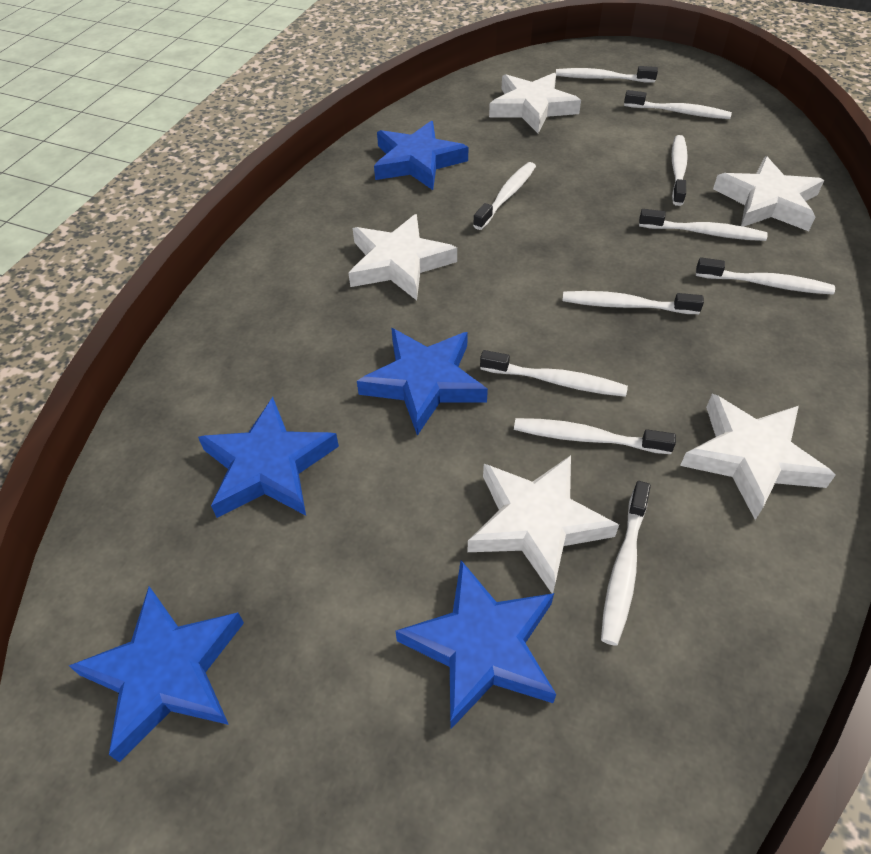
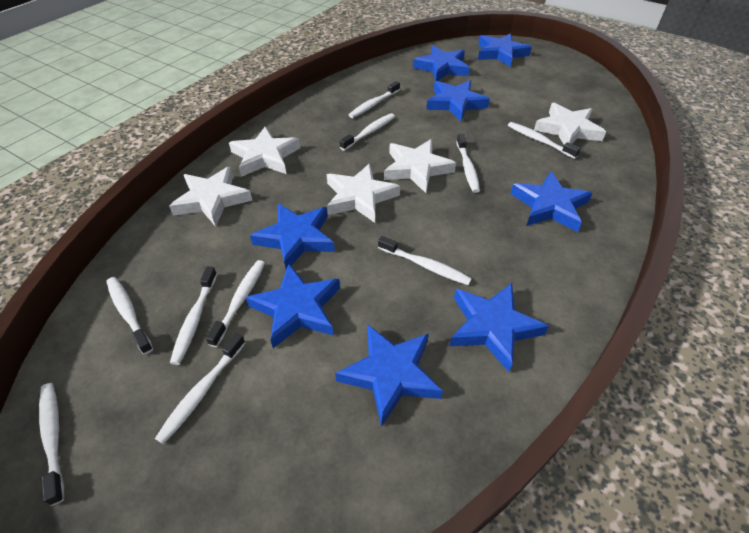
blue star: [69,586,244,762] [198,397,339,518] [357,328,488,436] [374,121,468,190] [395,560,556,730] = 5 -> [246,263,340,348] [250,203,335,269] [335,324,443,427] [413,46,470,81] [426,80,490,121] [450,283,549,372] [478,33,532,67] [510,171,593,232] = 8

